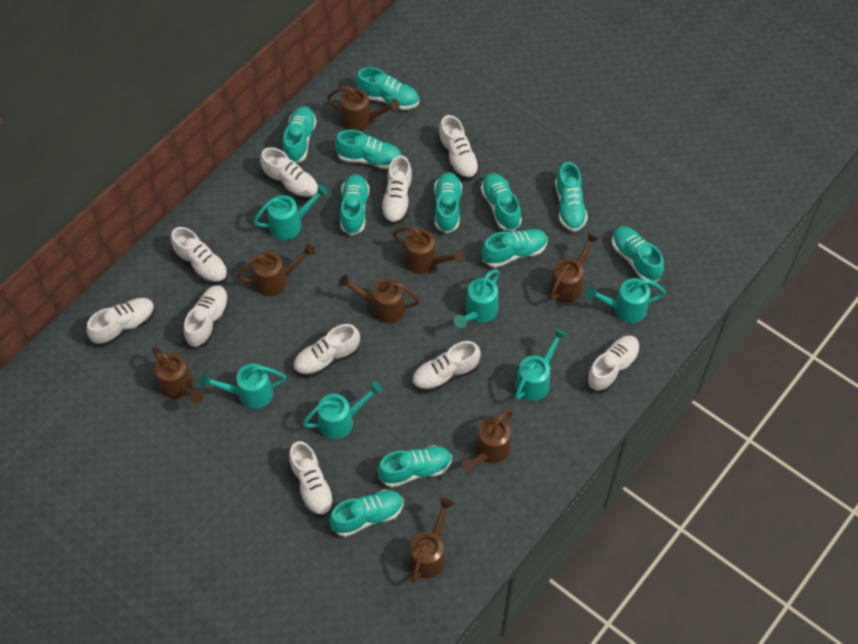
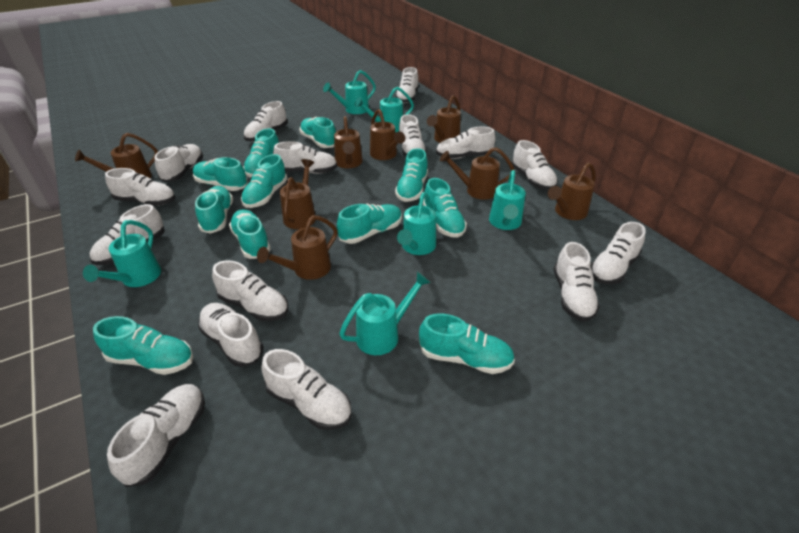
white shoe: [86,298,155,346] [171,227,228,284] [184,285,229,348] [260,147,318,200] [289,441,335,517] [293,324,360,377] [380,155,413,225] [412,341,481,392] [438,115,480,180] [586,335,640,392] = 10 -> [89,204,165,265] [105,168,175,206] [107,384,205,487] [155,144,203,182] [198,303,263,367] [212,260,288,321] [244,101,288,142] [261,349,352,430] [273,141,337,174] [395,67,419,103] [399,114,427,157] [436,126,496,159] [512,140,558,190] [553,242,600,322] [590,222,646,284] = 15

